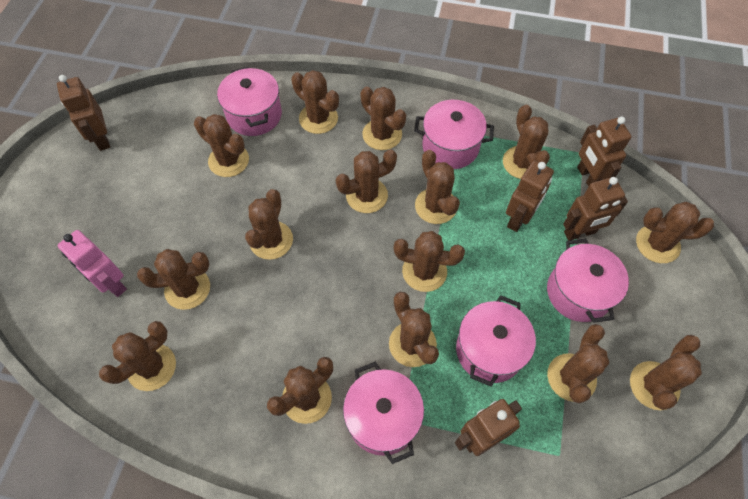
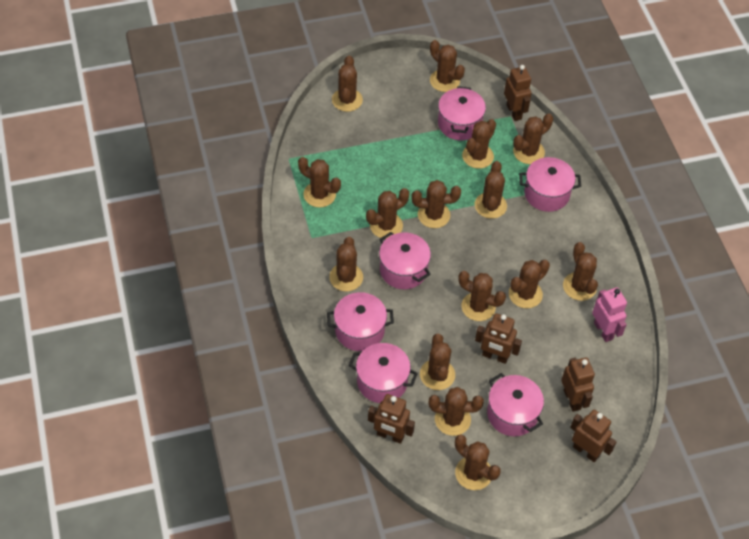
pink pot: [217,66,282,136] [343,362,424,464] [414,100,494,169] [456,295,536,387] [547,239,629,323] = 5 -> [327,292,394,351] [349,343,418,403] [379,232,431,289] [438,86,486,140] [487,373,544,436] [519,157,581,212] = 6

